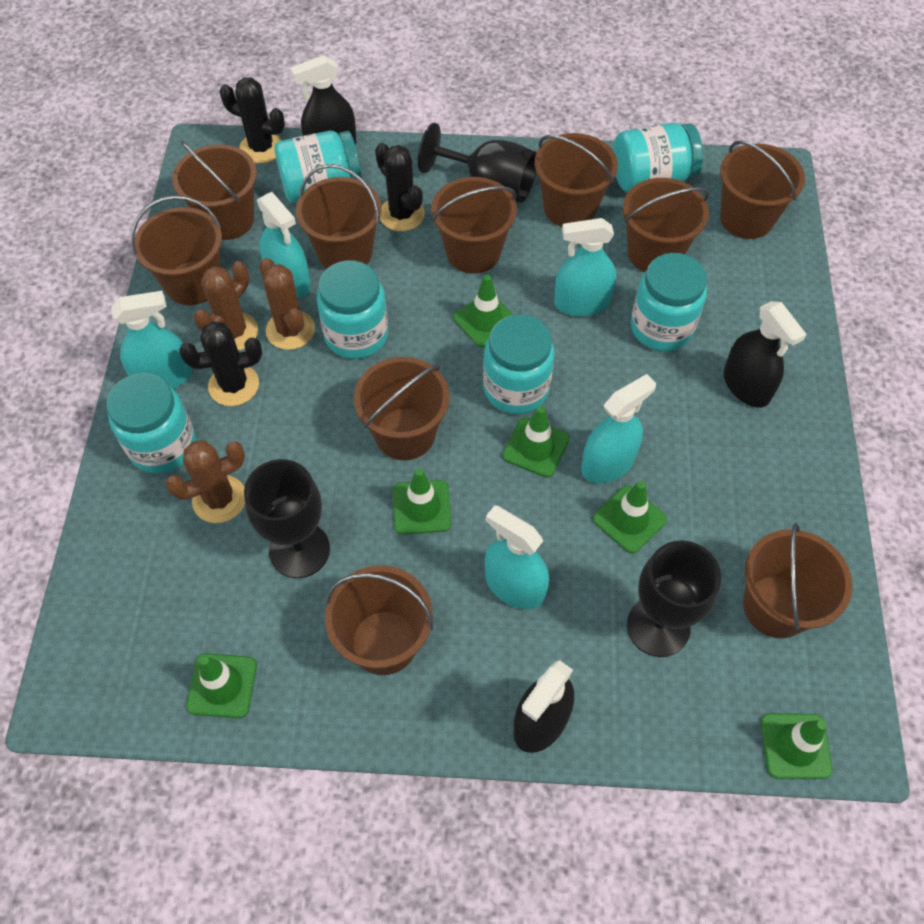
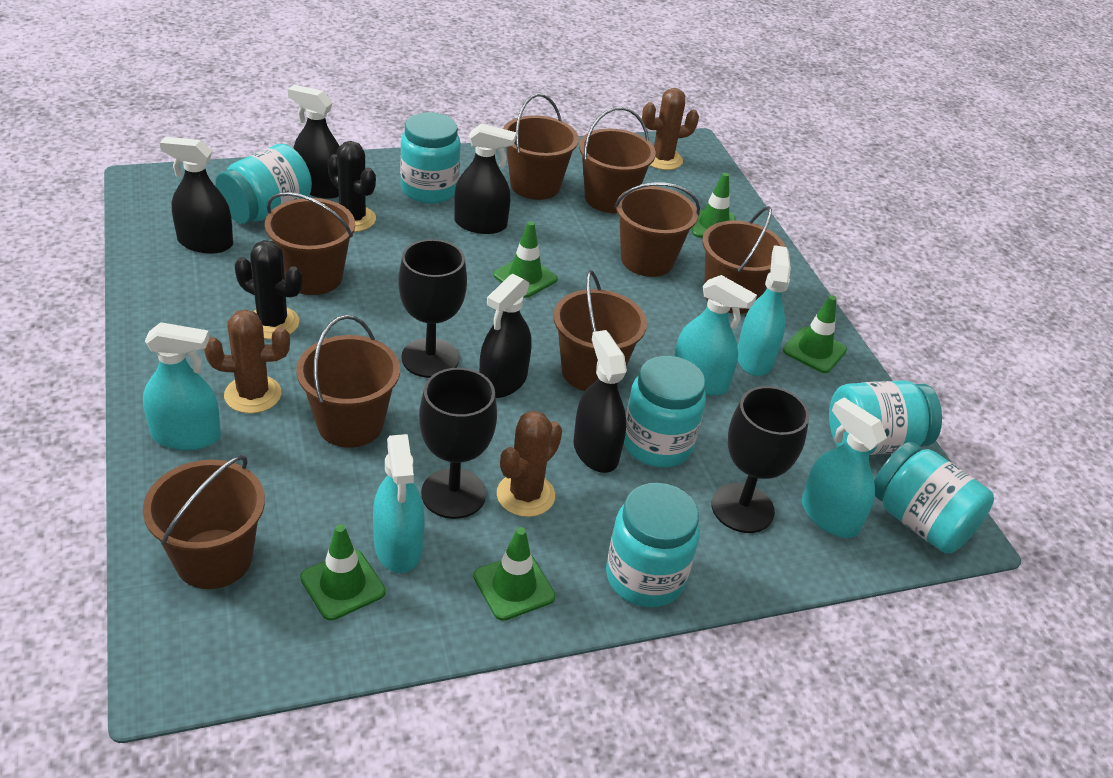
black cactus: [179,321,262,406] [220,77,285,163] [375,143,425,231] = 3 -> [235,240,302,339] [328,141,376,232] = 2
black spray bottle: [291,55,357,145] [514,660,574,753] [724,301,807,408] = 3 -> [160,137,233,254] [288,85,340,199] [454,123,516,234] [479,274,531,398] [573,330,627,473] = 5
brown bucket: [131,195,222,305] [172,141,257,240] [296,164,382,269] [325,565,433,675] [354,357,450,460] [431,177,517,274] [534,133,618,227] [623,178,709,272] [720,140,805,239] [743,523,853,638] = 10 -> [143,455,265,589] [265,192,355,295] [296,315,400,448] [503,93,579,200] [553,270,647,391] [579,107,656,213] [614,182,700,277] [702,206,786,314] = 8
green traffic cone: [186,653,257,718] [393,468,451,535] [453,275,513,347] [503,406,569,477] [593,481,667,553] [761,713,833,779] = 6 -> [300,524,385,621] [473,527,556,621] [493,221,558,298] [692,173,736,238] [783,295,847,373] = 5

